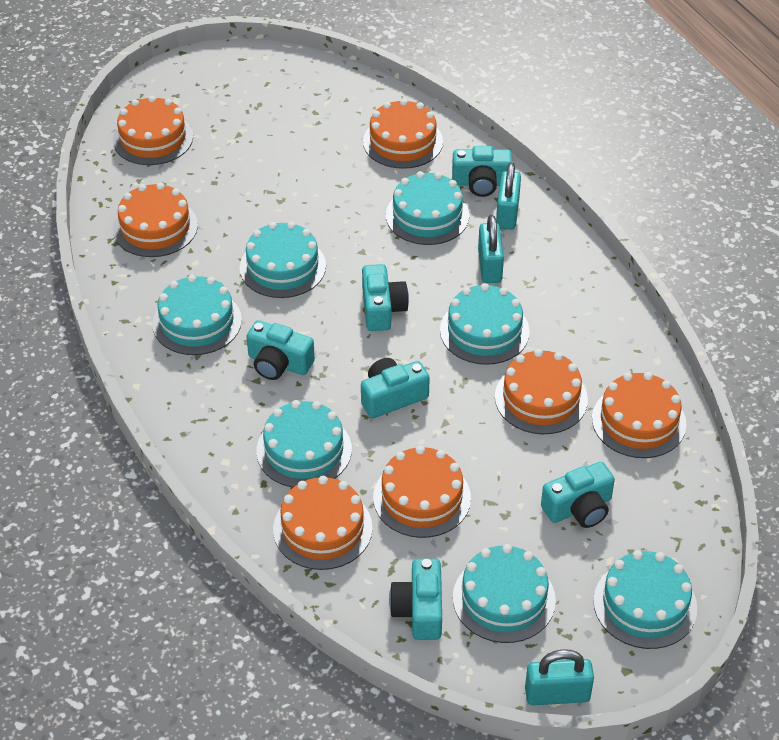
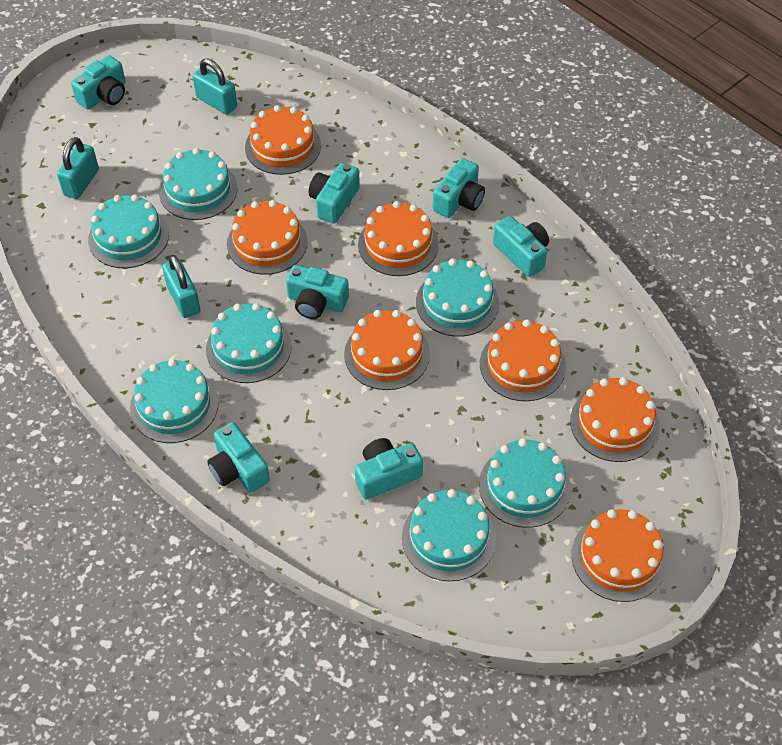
turquoise camera: [246,320,315,380] [361,358,430,418] [362,264,409,331] [389,559,442,640] [452,146,512,197] [541,462,615,528] = 6 -> [71,55,125,110] [207,422,270,493] [286,265,349,319] [309,163,360,224] [355,438,423,500] [433,158,485,218] [493,216,549,277] = 7

